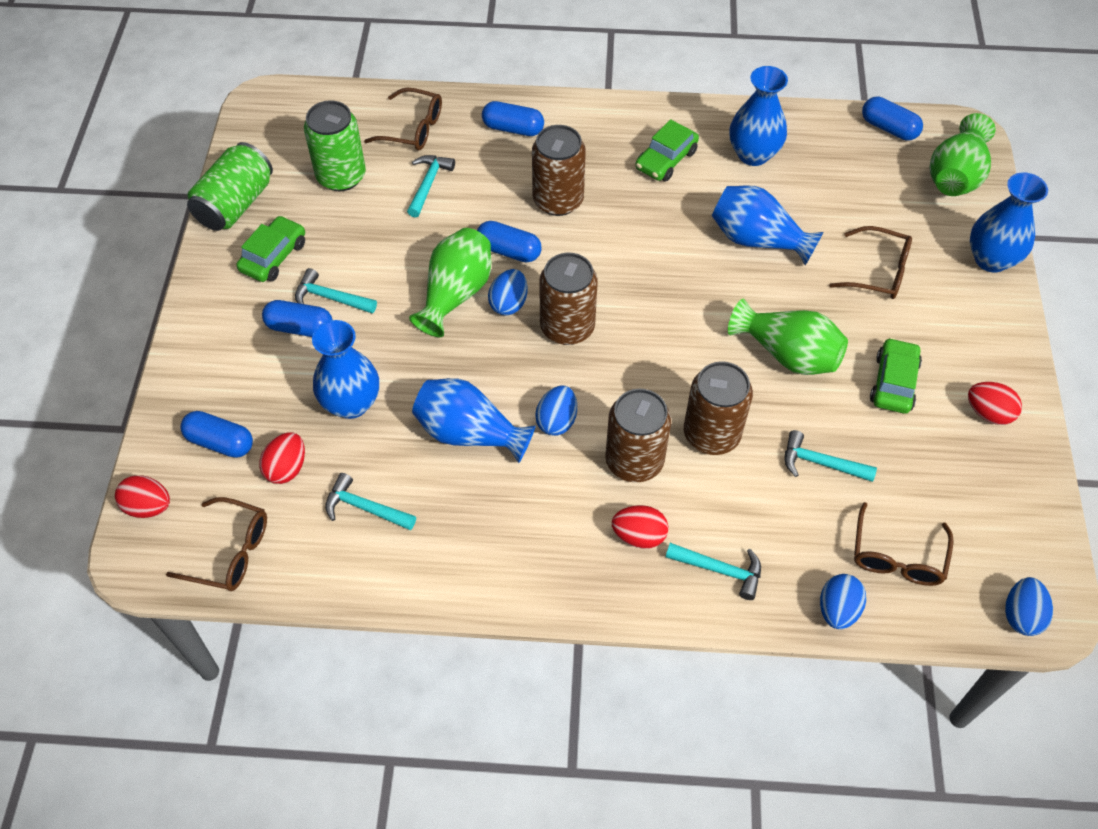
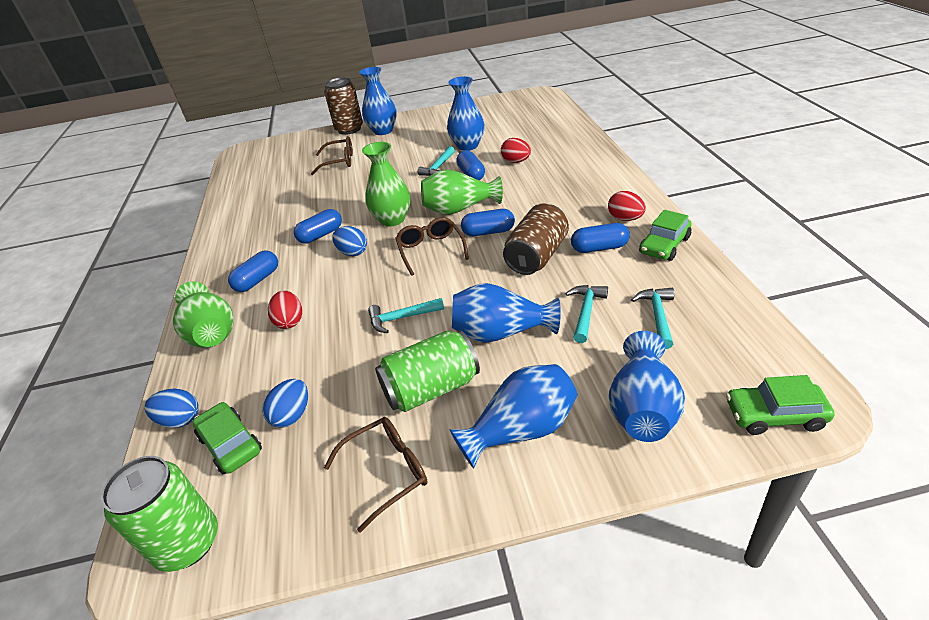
blue egg: [488,269,527,316] [535,386,577,436] [820,574,866,629] [1005,577,1053,636] = 4 -> [145,389,198,428] [262,379,308,428] [332,226,367,256] = 3
brown can: [532,125,586,216] [539,253,598,345] [605,389,671,483] [684,361,753,455] = 4 -> [324,77,363,135] [503,204,569,275] = 2
brown glasses: [166,497,267,591] [364,87,442,150] [829,226,912,299] [854,502,954,586] = 4 -> [311,136,353,175] [324,417,428,533] [395,217,469,276] = 3
red egg: [115,475,170,518] [260,432,305,484] [612,505,668,549] [968,382,1022,425] = 4 -> [268,291,302,329] [501,138,531,163] [608,191,646,221] = 3
turquoise hammer: [295,268,377,313] [325,473,416,530] [407,155,455,218] [666,543,761,600] [785,430,877,482] = 5 -> [368,298,444,333] [417,146,455,176] [565,285,608,343] [631,288,674,349] = 4

